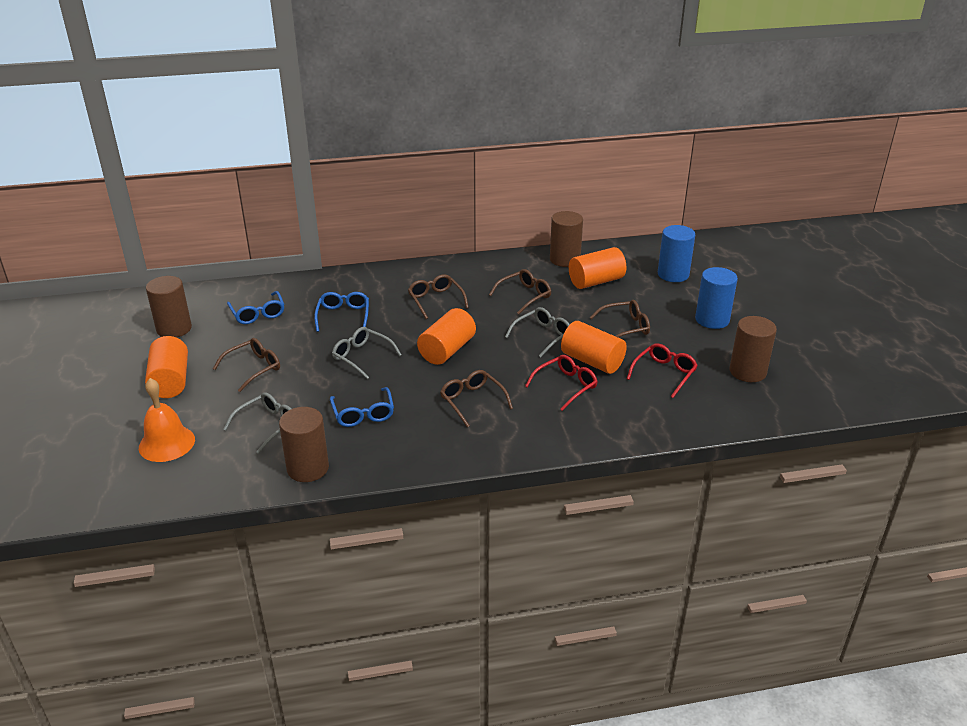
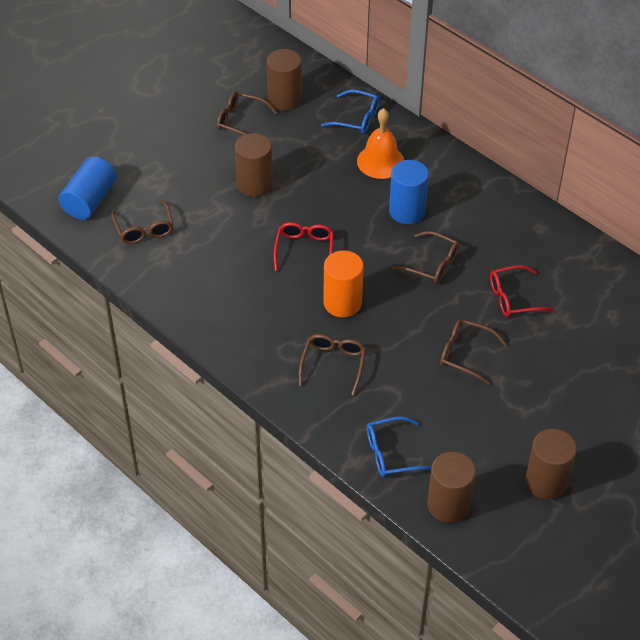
blue glasses: [227,291,285,324] [314,292,369,332] [330,387,394,427] = 3 -> [321,89,380,134] [367,416,432,477] = 2
grey glasses: [223,392,292,454] [332,327,402,379] [505,307,570,357] = 3 -> none = 0
orange cylinder: [145,336,188,398] [417,308,476,365] [561,321,627,374] [569,247,626,289] = 4 -> [323,250,364,317] = 1

